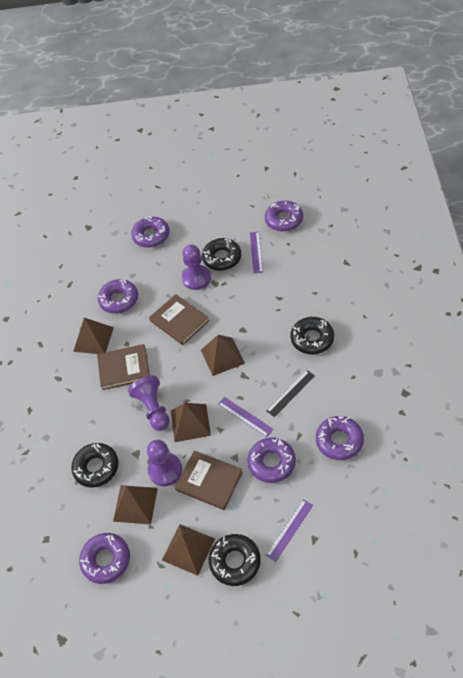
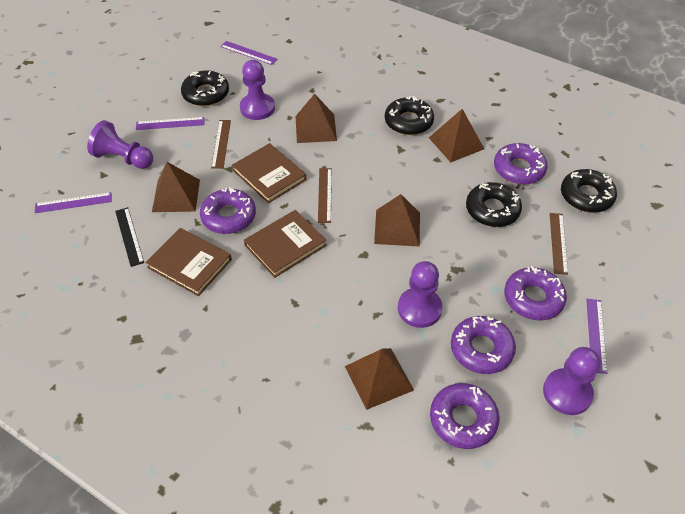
brown ruler: none = 0 -> [211,120,231,169] [318,168,332,223] [550,213,568,275] = 3
purple donut: [79,533,130,584] [98,279,138,314] [131,216,170,248] [247,437,296,483] [265,201,303,232] [316,416,364,460] = 6 -> [200,187,256,234] [430,383,500,449] [451,316,516,374] [494,143,548,184] [504,266,567,320] = 5
purple pawn: [128,376,170,431] [147,440,182,486] [182,245,211,290] = 3 -> [87,120,153,169] [240,60,275,120] [398,261,443,328] [543,347,600,415] = 4
purple ruler: [218,397,274,437] [250,232,263,273] [266,499,313,562] = 3 -> [35,192,112,213] [136,117,204,130] [220,41,277,65] [586,299,607,374] = 4

